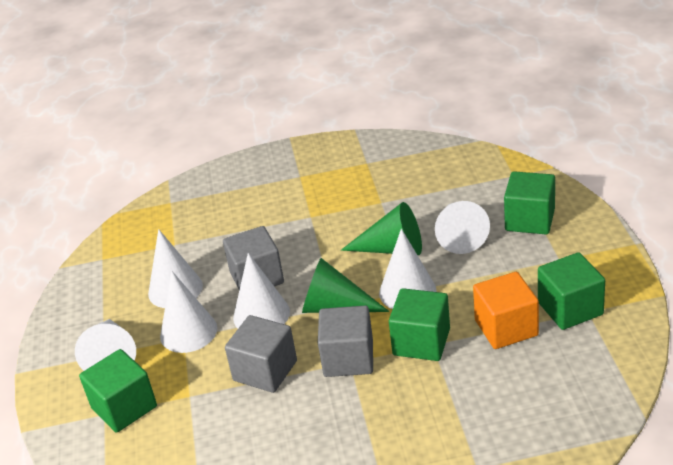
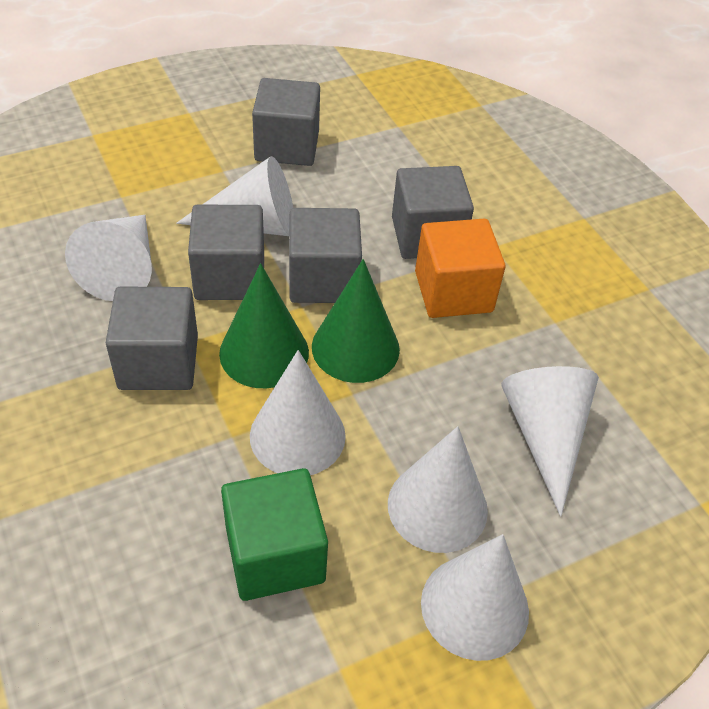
green cube: [79,349,157,433] [389,288,450,361] [504,171,555,234] [538,252,605,330] = 4 -> [221,468,328,601] = 1
grey cube: [223,226,284,290] [225,315,297,393] [318,306,373,377] = 3 -> [106,286,198,390] [188,205,264,300] [252,78,320,166] [289,208,362,303] [392,166,474,259] = 5

